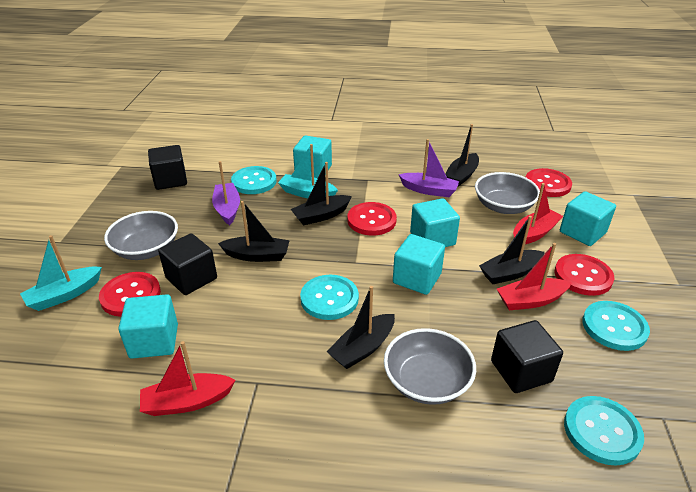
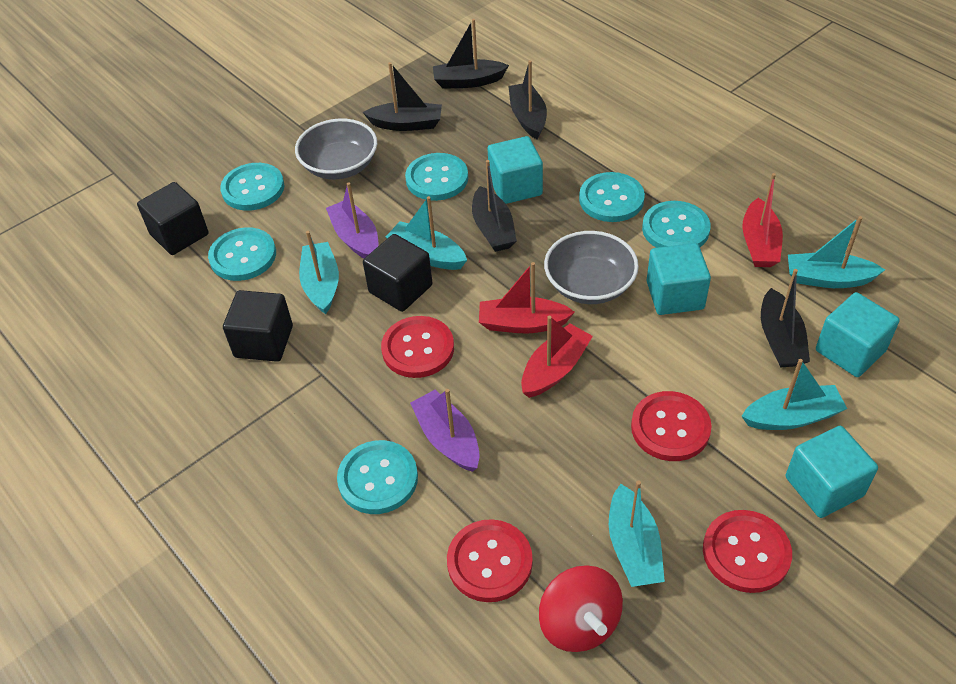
grey bowl: [104,211,178,260] [384,328,476,405] [475,172,540,214] = 3 -> [295,119,377,180] [544,231,639,304] = 2
red spinning top: none = 0 -> [539,565,623,652] = 1
turquoise boat: [20,235,102,311] [278,144,338,198] = 2 -> [299,231,339,314] [386,196,467,270] [609,480,665,587] [742,359,847,430] [788,216,885,288] = 5
turquoise button: [231,166,277,194] [300,275,359,320] [564,396,644,465] [582,301,650,351] = 4 -> [208,227,276,281] [220,163,284,211] [337,440,418,514] [405,153,468,201] [579,172,645,222] [642,201,711,248] = 6
turquoise cube: [118,294,178,359] [293,135,332,178] [393,234,445,295] [410,198,460,247] [560,191,616,246] = 5 -> [488,136,543,204] [647,243,711,315] [786,426,878,518] [816,292,900,377] = 4

